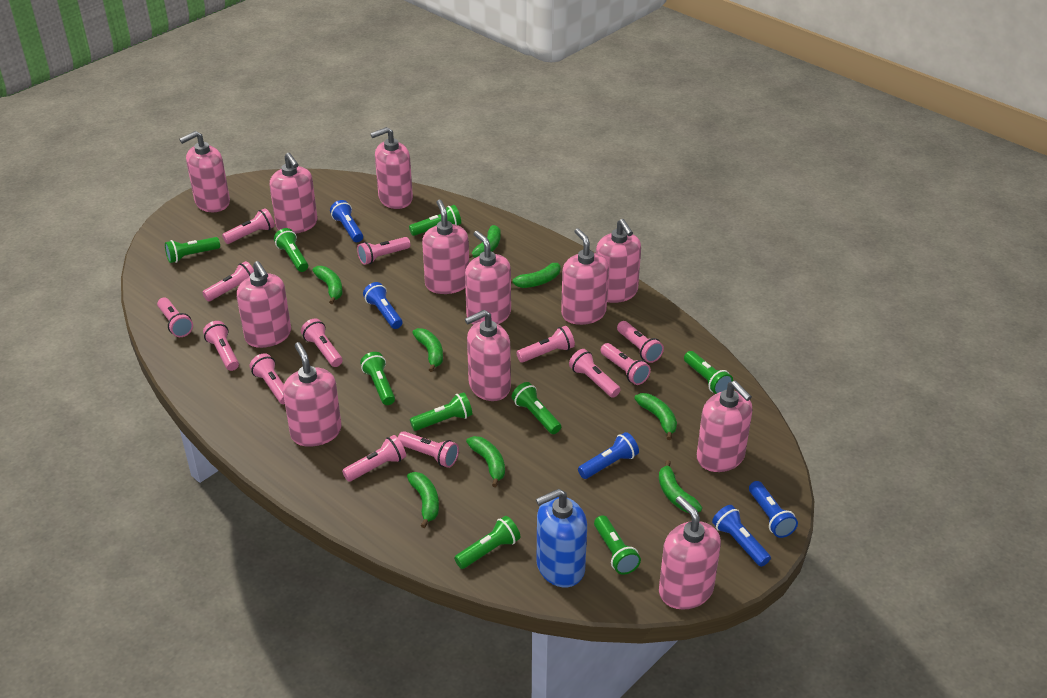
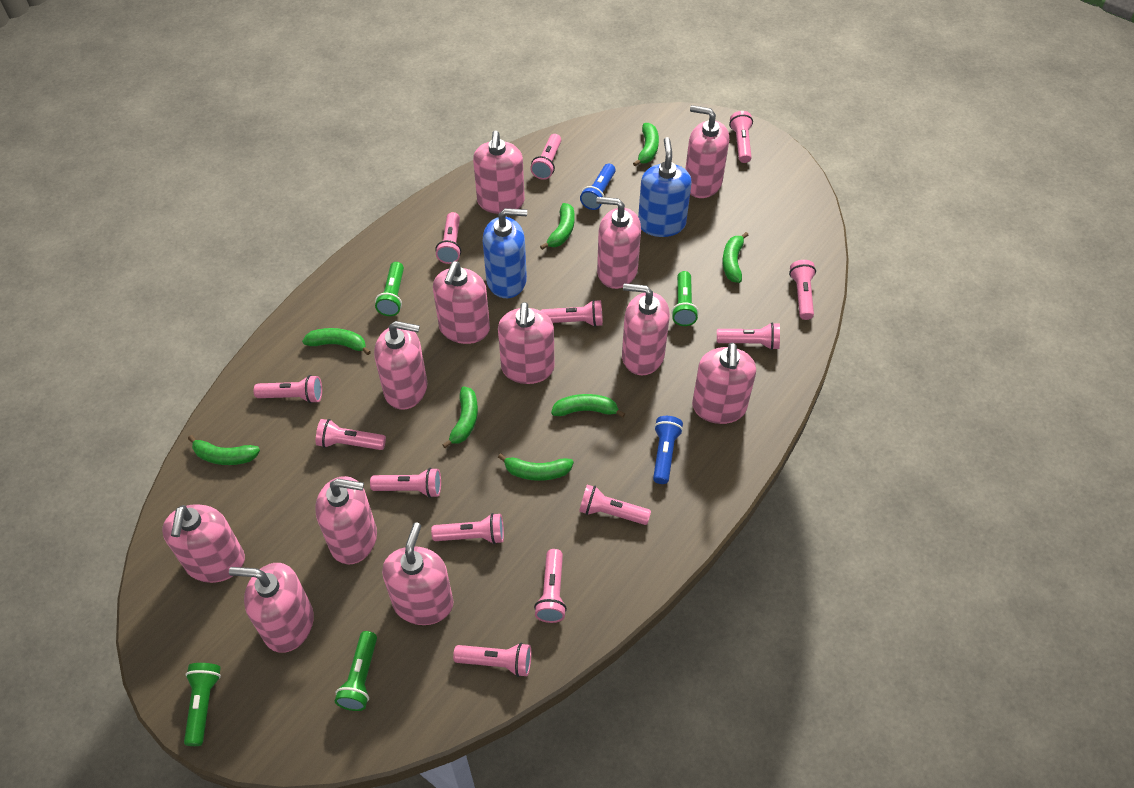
blue flashlight: [330,200,363,242] [363,282,403,329] [578,432,639,479] [712,505,771,567] [749,481,798,538] = 5 -> [580,164,616,210] [653,416,683,484] = 2
blue soap dispenser: [536,489,587,587] = 1 -> [483,208,527,298] [638,137,692,237] = 2
green flashlight: [165,237,220,263] [274,228,308,272] [360,352,395,405] [409,205,461,236] [410,392,473,431] [454,516,521,569] [512,382,561,434] [594,515,641,575] [684,351,733,394] = 9 -> [184,663,221,746] [335,631,377,711] [375,262,404,316] [671,271,699,326] = 4

